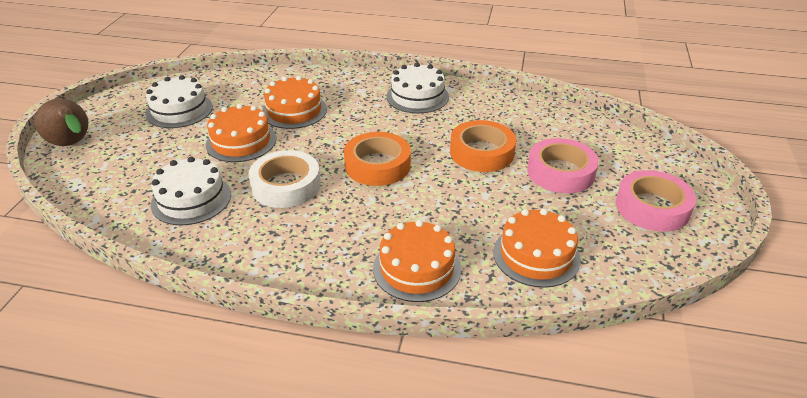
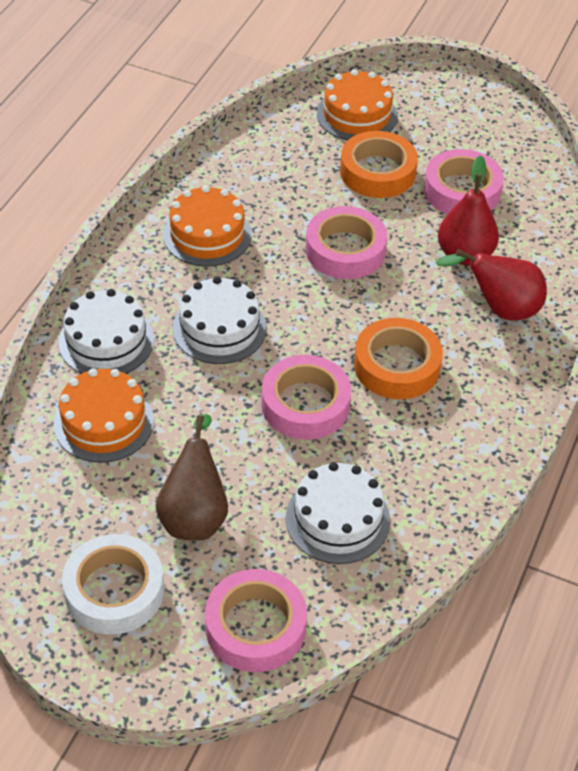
orange cake: [205,104,276,162] [262,76,327,129] [373,220,461,302] [493,209,581,288] = 4 -> [54,368,154,463] [163,185,252,267] [317,69,397,140] = 3
pink tape: [527,138,599,193] [616,170,696,232] = 2 -> [205,569,307,672] [261,355,351,440] [306,206,388,279] [424,149,504,214] = 4
red pear: none = 0 -> [435,249,547,320] [438,155,499,265] = 2

